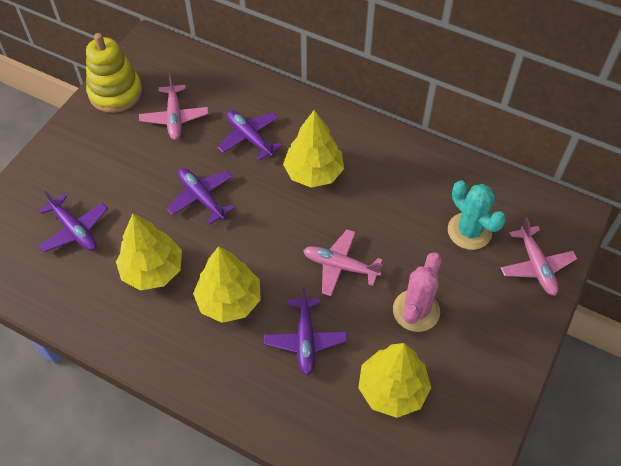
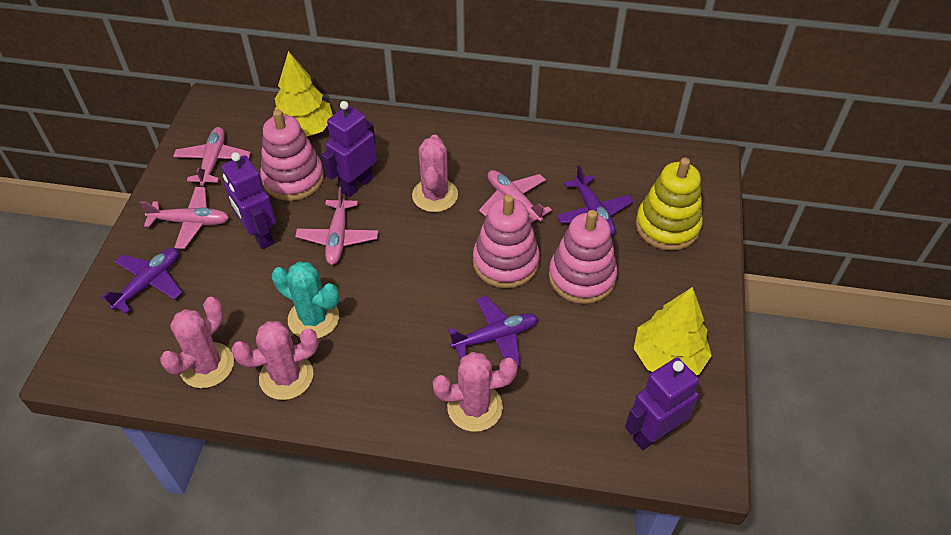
pink cactus: [393,252,442,332] = 1 -> [160,297,234,388] [231,321,318,400] [412,135,458,212] [433,352,518,432] = 4
pink plane: [139,74,209,140] [303,229,383,296] [501,218,577,296] = 3 -> [140,187,229,249] [173,127,251,186] [295,187,378,265] [479,170,552,223] = 4
pink stacking toy: none = 0 -> [260,109,324,201] [473,195,540,288] [549,210,617,304] = 3
purple plane: [39,191,108,252] [167,168,235,224] [218,110,282,161] [264,288,347,376] = 4 -> [101,248,182,314] [448,296,538,367] [557,165,633,236] = 3
purple robot: none = 0 -> [221,152,276,249] [322,101,377,198] [625,358,699,450] = 3
yellow tree: [116,214,182,290] [193,246,261,323] [283,110,344,188] [358,343,431,418] = 4 -> [274,51,333,137] [634,287,712,375] = 2

